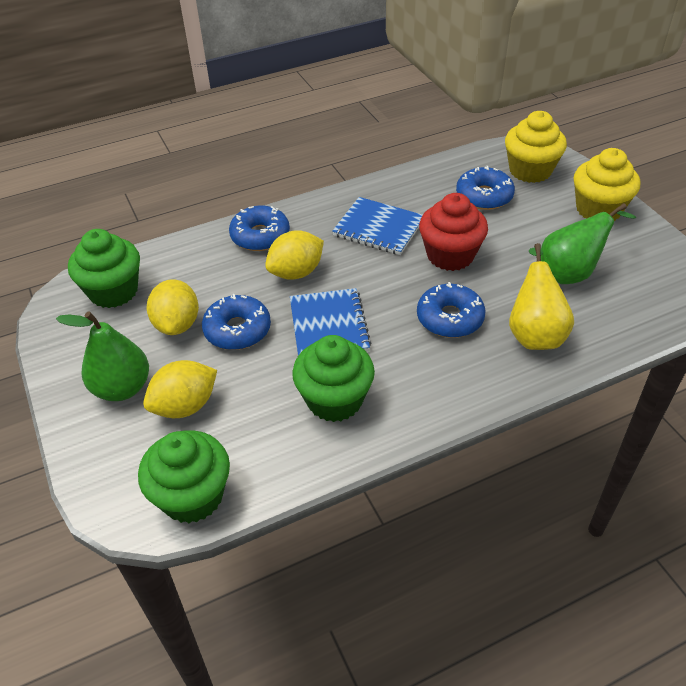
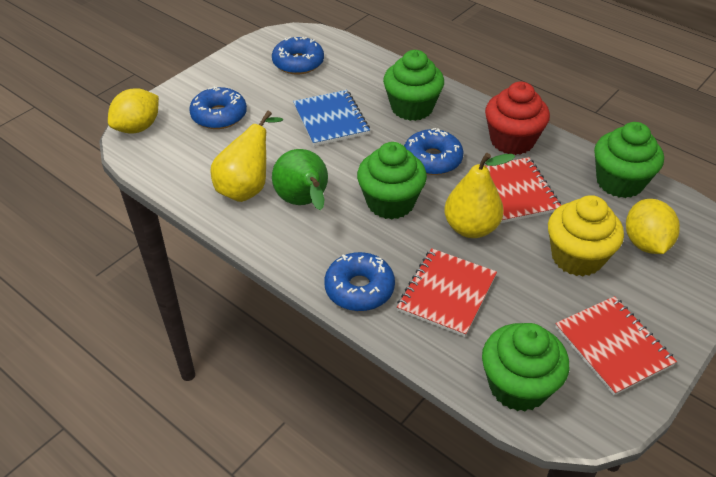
blue notebook: [290,288,371,355] [332,197,422,255] = 2 -> [293,90,370,146] = 1
green cupcake: [68,229,140,308] [138,430,230,523] [292,335,375,422] = 3 -> [357,142,427,219] [383,50,444,121] [482,323,569,411] [594,122,664,198] = 4
green pear: [56,311,149,401] [541,203,636,284] = 2 -> [272,149,328,210] = 1
red notebook: none = 0 -> [397,248,497,337] [486,157,561,223] [555,296,677,396] = 3
yellow cupcake: [505,111,567,183] [574,148,640,221] = 2 -> [548,195,624,276] = 1
yellow lemon: [143,360,217,418] [147,279,199,335] [265,230,324,280] = 3 -> [108,89,159,134] [626,199,680,254] = 2
yellow pear: [509,243,574,350] = 1 -> [210,111,283,202] [444,153,515,238] = 2

